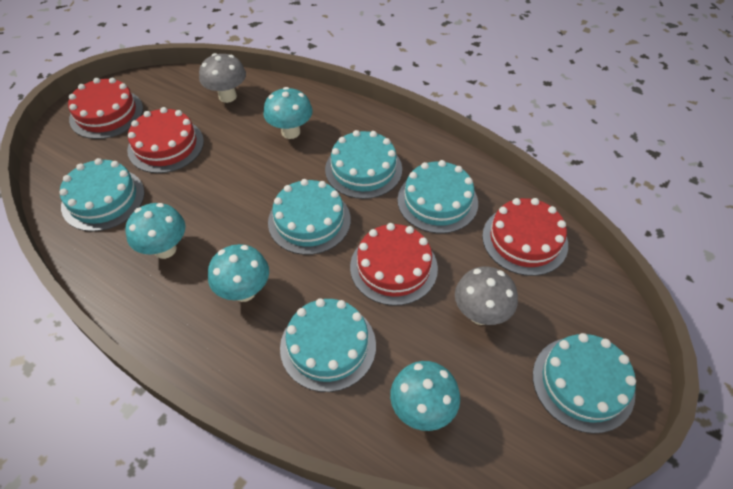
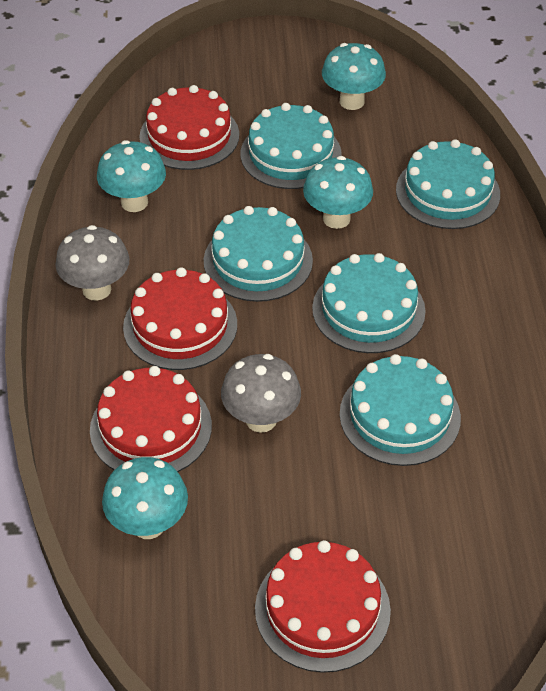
turquoise cake: [59,158,145,232] [268,179,351,255] [280,298,376,392] [325,130,402,199] [397,160,478,233] [533,333,636,434] = 6 -> [204,206,313,302] [241,103,342,189] [312,253,426,353] [340,354,461,466] [396,139,500,229] = 5

